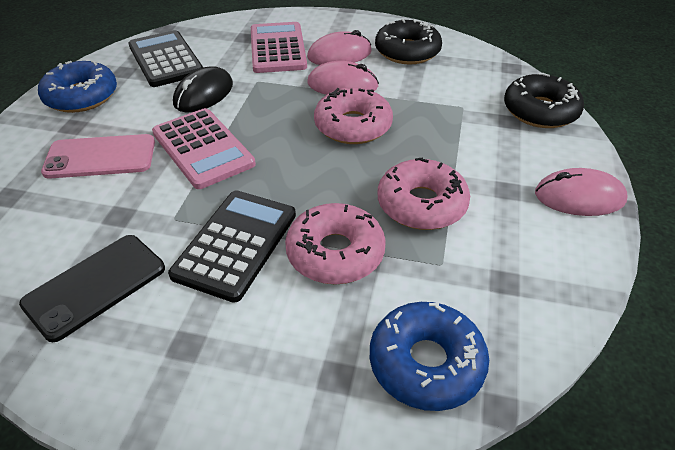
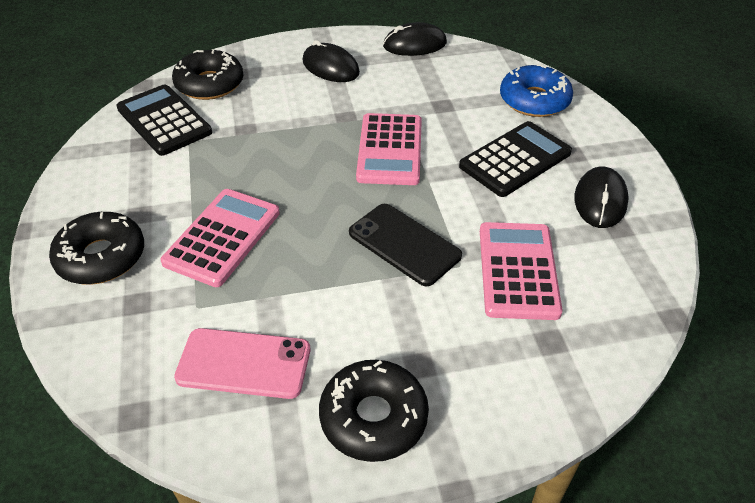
black donut: [375,19,442,64] [504,73,584,128] = 2 -> [49,212,144,285] [172,49,243,100] [319,360,429,462] = 3
black mouse: [173,66,233,112] = 1 -> [302,40,360,82] [383,22,447,56] [574,166,629,228] = 3
blue donut: [38,61,117,113] [370,302,489,411] = 2 -> [500,64,573,117] = 1
pink calculator: [152,108,256,189] [251,22,307,73] = 2 -> [161,189,280,287] [356,113,422,185] [480,222,563,320] = 3
pink donut: [285,203,386,285] [314,88,393,144] [378,157,470,230] = 3 -> none = 0
pink mouse: [307,30,372,65] [307,61,379,95] [535,168,628,216] = 3 -> none = 0

